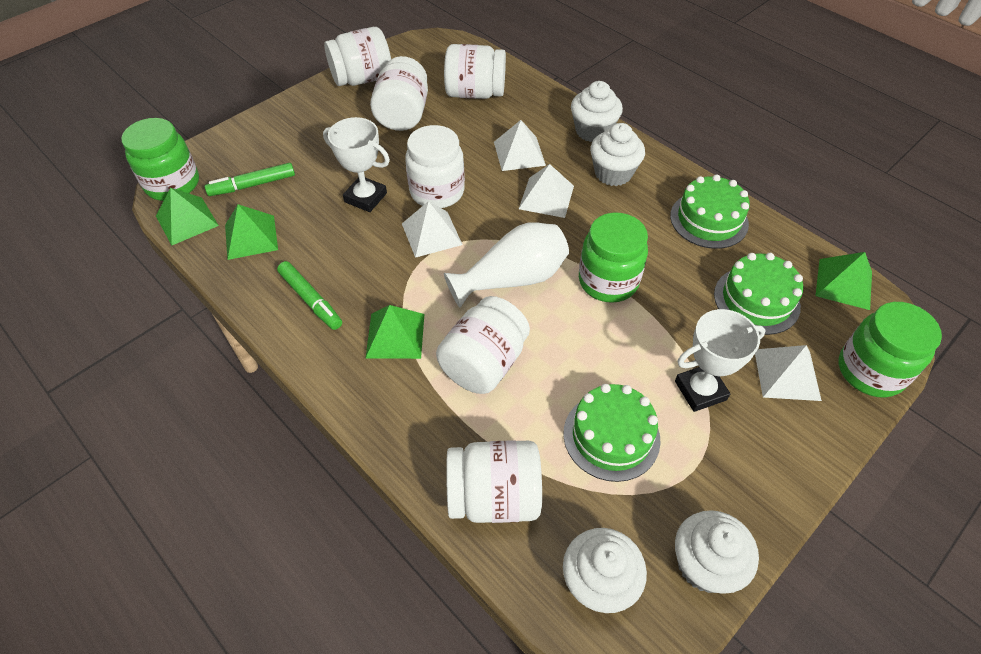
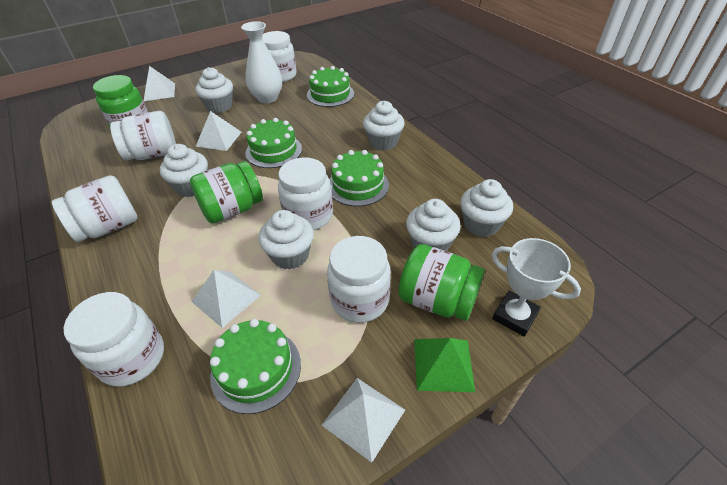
green cake: [563,384,661,482] [670,175,750,249] [714,253,803,335] = 3 -> [210,319,301,414] [245,118,302,168] [307,66,354,107] [329,150,389,206] = 4
green marker: [205,163,295,196] [277,261,342,330] = 2 -> none = 0
green pyramid: [156,188,219,246] [225,204,278,260] [366,305,424,359] [815,252,872,310] = 4 -> [414,338,475,392] = 1
white cupcake: [563,528,647,613] [571,81,623,142] [590,123,645,186] [675,510,759,594] = 4 -> [160,144,208,197] [195,67,233,113] [259,210,314,270] [363,101,404,151] [406,199,461,251] [460,179,513,237] = 6
white trophy: [323,117,390,212] [675,309,766,412] = 2 -> [492,238,581,337] = 1

